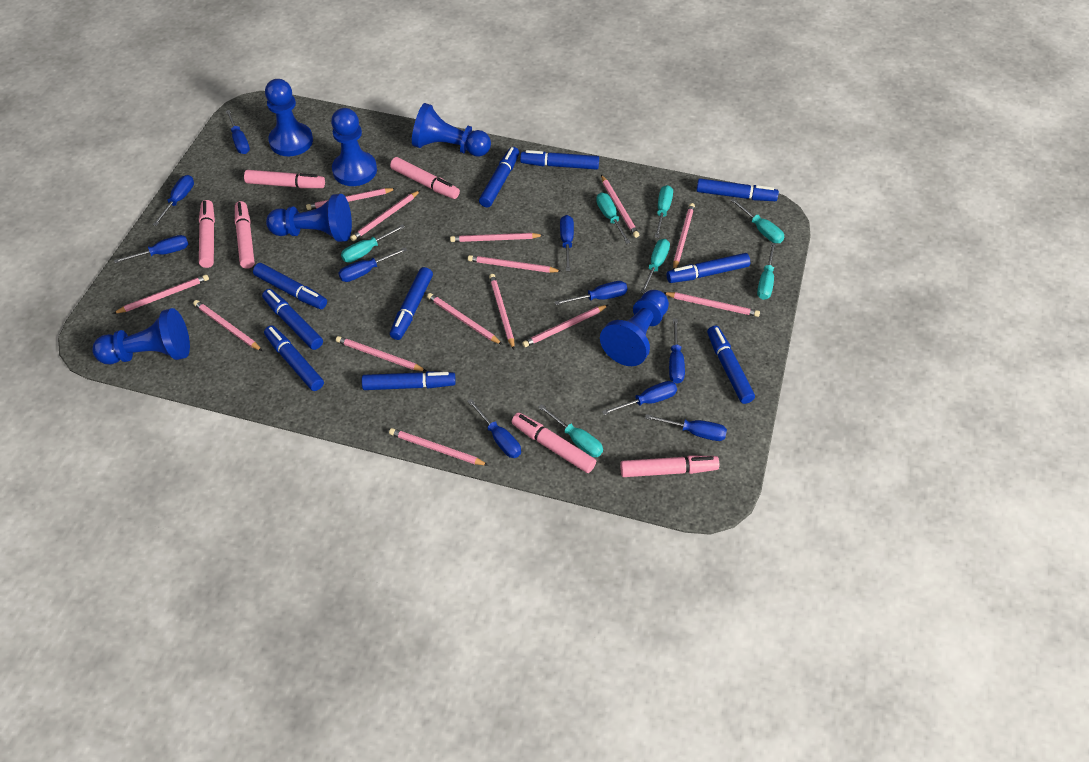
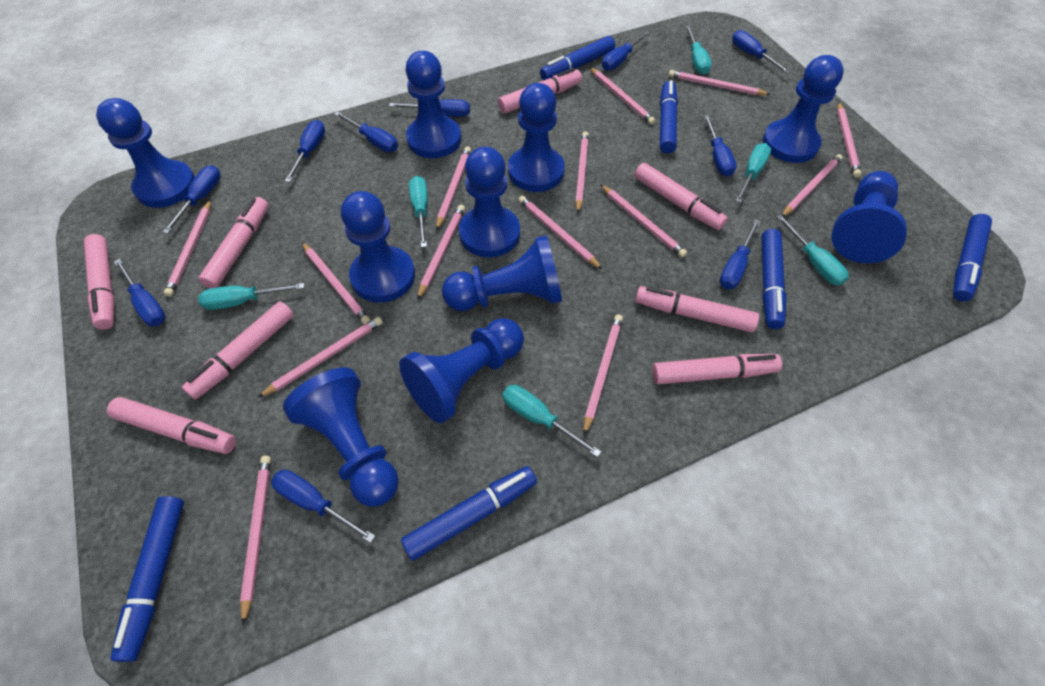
blue marker: [253,263,327,309] [262,289,323,350] [264,325,324,391] [362,371,456,390] [390,267,433,340] [479,147,519,208] [520,150,599,170] [667,253,750,283] [696,179,779,201] [707,326,755,404] = 10 -> [111,496,184,662] [401,466,537,561] [540,36,615,80] [660,80,678,154] [761,229,787,329] [953,214,992,301] = 6
blue pawn: [92,308,190,364] [265,79,313,156] [266,194,352,242] [331,108,377,186] [412,103,491,157] [600,290,669,366] = 6 -> [96,98,195,208] [283,367,399,507] [341,191,415,303] [399,318,524,423] [405,51,461,158] [442,236,562,311] [459,147,520,257] [508,83,565,192] [762,55,844,163] [832,171,907,263] = 10
pink marker: [199,200,215,268] [235,201,255,269] [244,170,325,188] [390,157,460,199] [512,413,596,473] [620,456,719,477] = 6 -> [84,234,114,330] [107,397,236,454] [182,301,294,400] [198,197,269,288] [498,68,582,113] [634,163,728,230] [635,286,759,332] [652,354,782,384] = 8
turquoise screwdriver: [341,224,405,263] [538,404,603,457] [596,192,631,244] [640,239,670,294] [655,185,673,238] [730,198,784,243] [757,243,776,300] = 7 -> [198,283,304,310] [409,176,428,248] [502,385,601,457] [686,26,712,75] [735,143,771,203] [776,215,849,285] = 6

